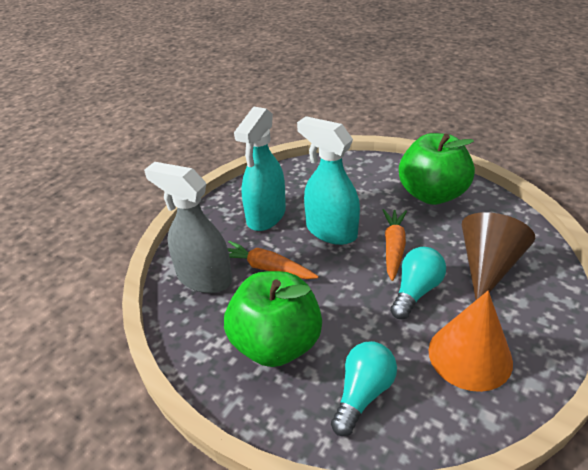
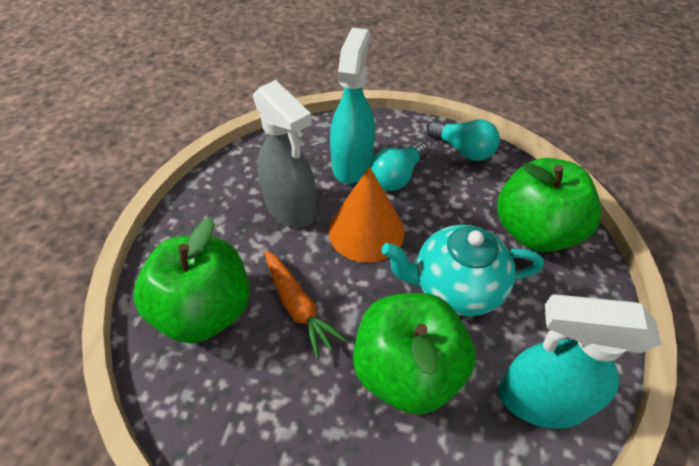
brown cone: [462,212,535,300] = 1 -> none = 0
green apple: [224,271,322,367] [399,133,475,205] = 2 -> [133,218,250,343] [353,293,476,415] [497,158,601,252] = 3
orange carrot: [228,241,319,279] [383,209,407,281] = 2 -> [264,250,346,359] = 1
turquoise teapot: none = 0 -> [381,225,544,316] = 1

